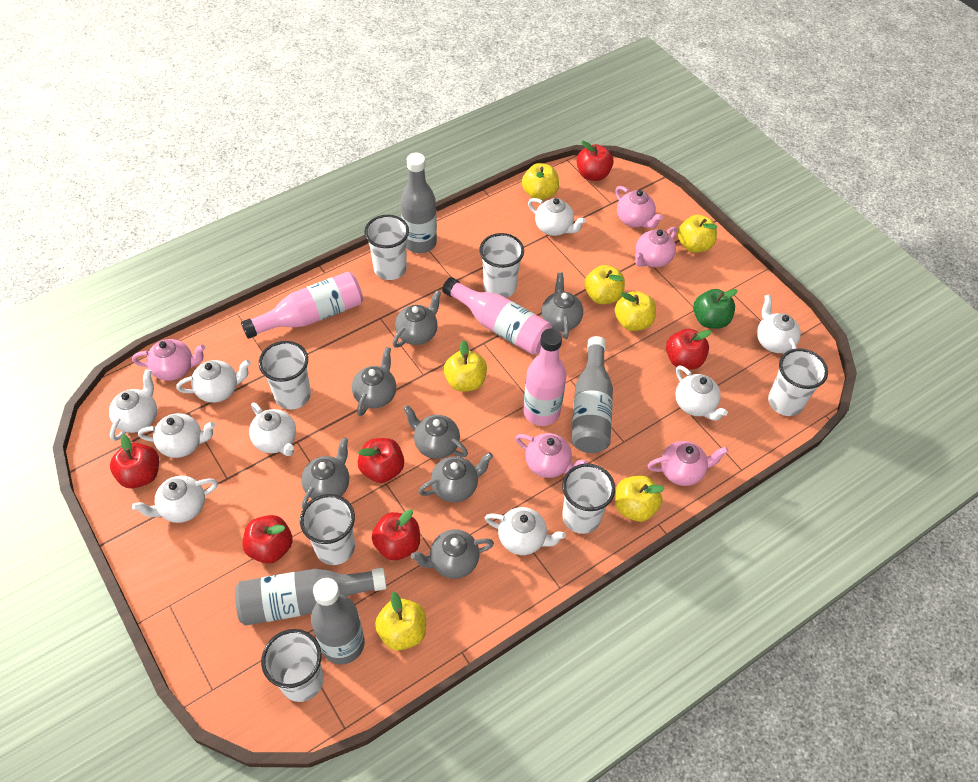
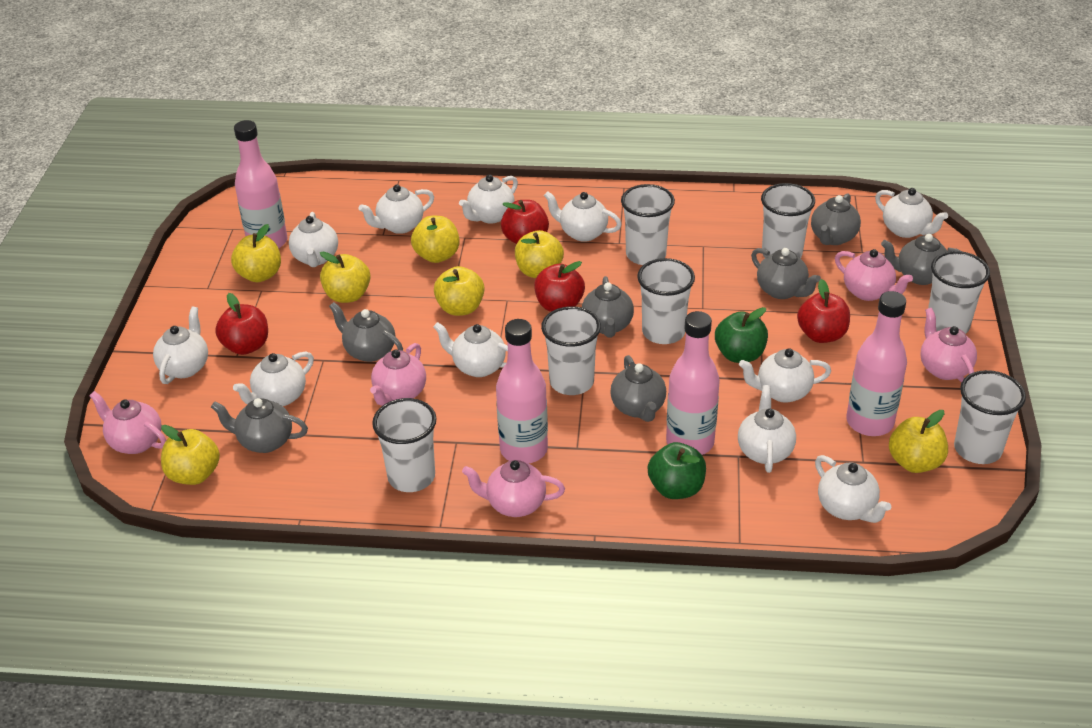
green apple: [693,289,738,329] = 1 -> [648,442,706,499] [715,307,768,363] = 2
grey bottle: [235,568,387,626] [311,578,365,665] [401,153,437,253] [571,336,613,453] = 4 -> none = 0
pink bottle: [241,272,363,339] [442,277,552,355] [523,328,566,426] = 3 -> [234,120,287,249] [496,319,548,464] [666,311,720,455] [846,291,907,436] = 4
red apple: [110,434,159,489] [243,515,293,564] [358,438,404,483] [372,509,420,560] [577,141,614,181] [666,329,711,370] = 6 -> [215,293,268,355] [501,200,549,244] [534,261,585,312] [797,279,850,343] = 4
white teapot: [109,369,157,441] [132,476,218,523] [138,413,215,458] [176,359,251,403] [249,402,296,456] [485,507,566,555] [528,198,586,236] [675,365,728,421] [757,295,801,354] = 9 -> [153,307,208,384] [233,351,314,406] [289,212,338,267] [359,184,434,234] [433,322,508,377] [459,174,518,224] [544,191,622,242] [738,385,796,473] [739,348,831,403] [815,455,891,523] [875,188,948,238] = 11

